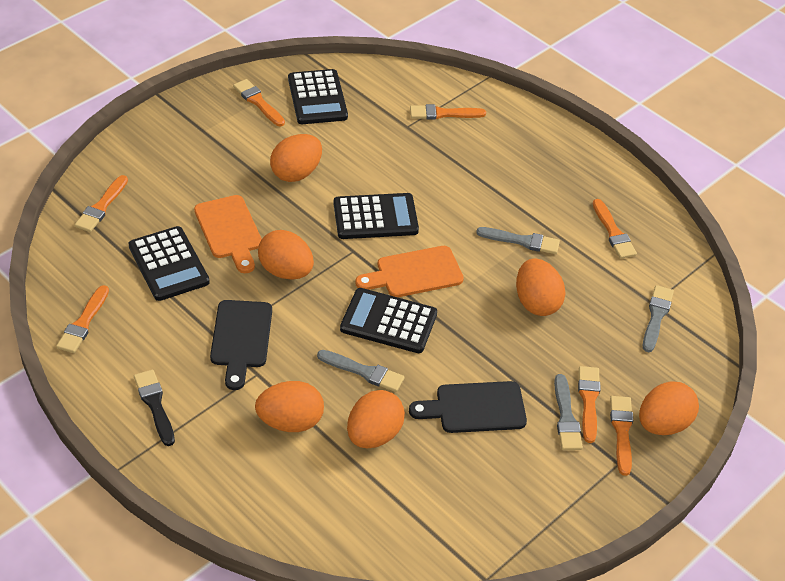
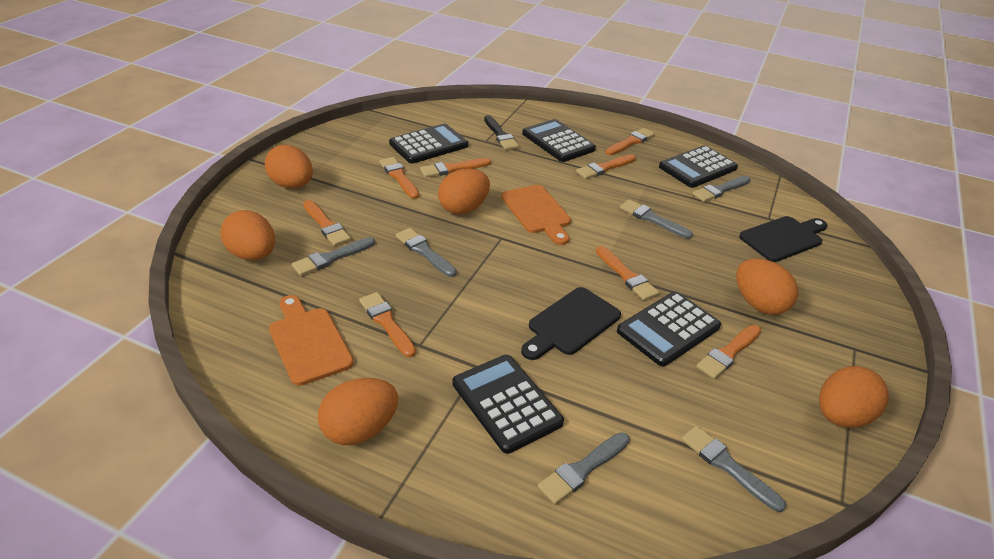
black calculator: [128,226,210,301] [288,69,348,124] [334,193,419,239] [340,288,437,353] = 4 -> [389,124,468,164] [452,355,564,454] [522,119,596,162] [617,292,721,367] [659,145,738,188] = 5
grey brush: [317,350,405,392] [476,227,560,254] [554,374,583,450] [643,285,674,352] = 4 -> [292,237,375,276] [396,228,457,277] [538,432,630,504] [620,199,693,239] [682,426,786,512] [692,176,751,202] = 6
orange brush: [56,285,109,353] [75,175,128,232] [233,79,285,126] [410,104,486,120] [578,366,600,443] [593,199,637,259] [610,396,633,476] = 7 -> [303,200,351,246] [359,292,416,357] [379,157,419,199] [420,158,491,177] [576,154,636,179] [596,246,659,300] [605,128,655,155] [696,325,761,379] = 8

